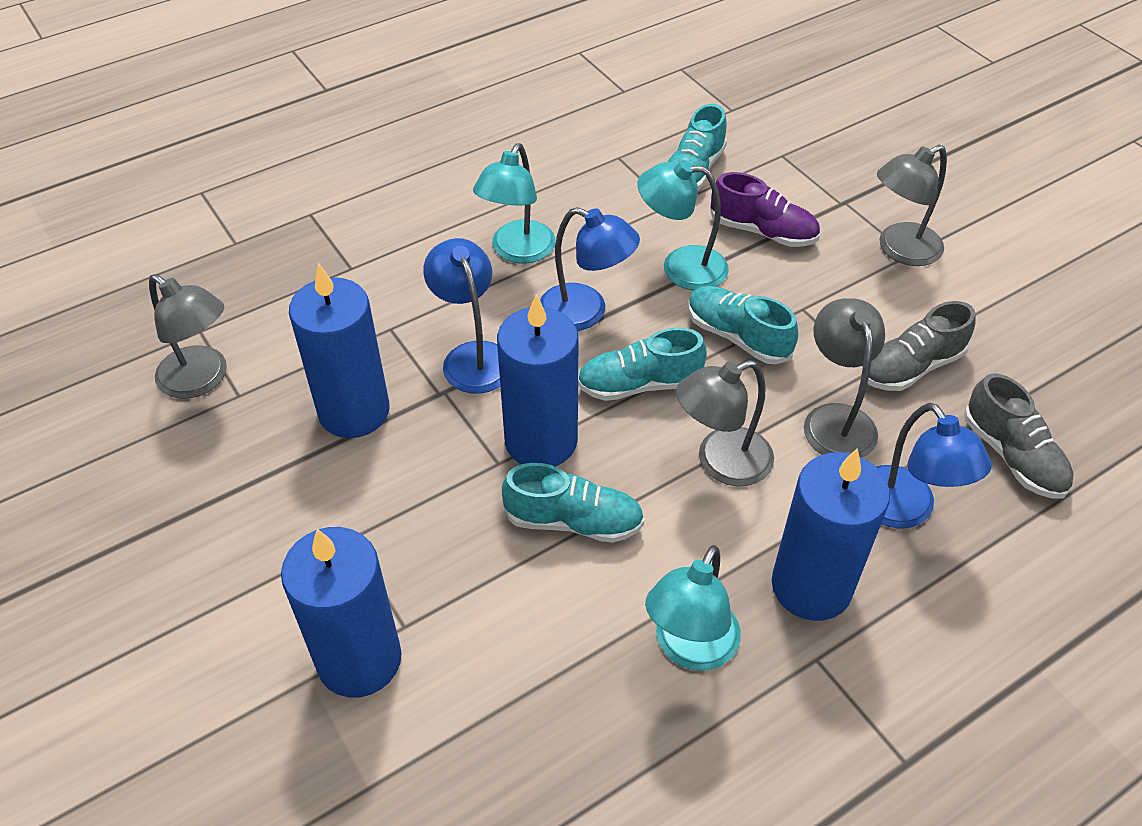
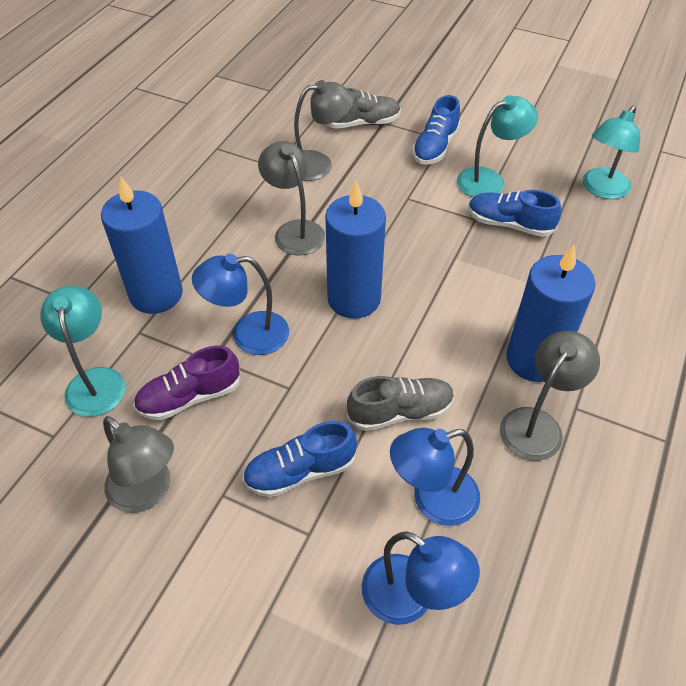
blue candle: [281,527,402,697] [289,263,389,438] [497,294,578,466] [772,448,890,621] = 4 -> [101,177,183,314] [325,181,386,319] [506,245,596,382] = 3
blue shoe: none = 0 -> [242,421,357,498] [412,95,460,165] [468,190,561,237] = 3
turquoise shoe: [502,463,644,543] [578,327,707,401] [668,104,727,190] [688,286,798,364] = 4 -> none = 0

